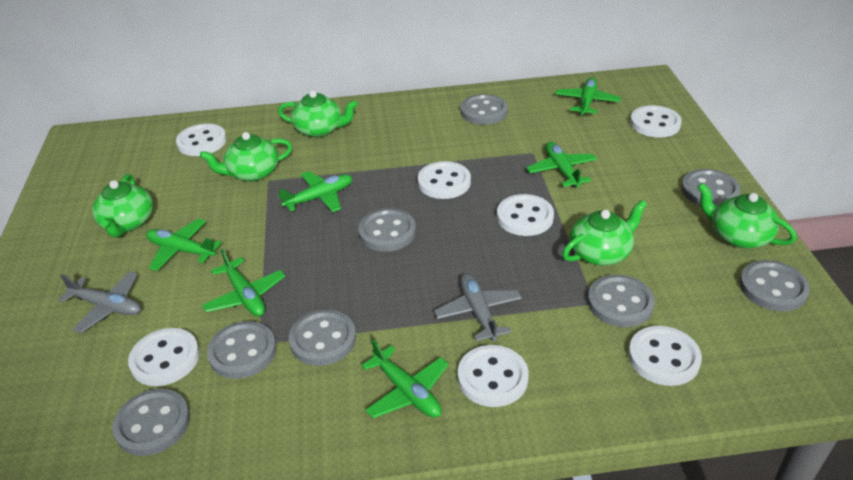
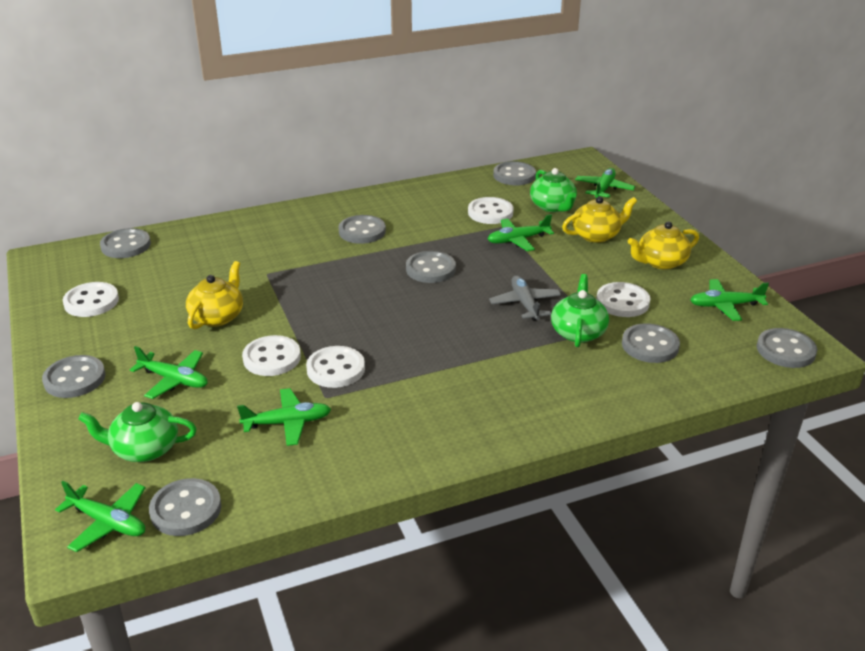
green teapot: [92,174,153,237] [200,132,292,182] [278,90,358,137] [562,200,647,266] [697,183,797,248] = 5 -> [78,402,197,462] [530,168,577,212] [551,274,609,347] = 3
grey plane: [58,271,141,333] [434,273,522,341] = 2 -> [489,275,561,320] = 1
white button: [128,328,200,386] [176,123,227,156] [418,161,471,199] [458,345,529,407] [497,194,554,236] [628,326,702,386] [630,105,682,137] = 7 -> [63,282,119,317] [242,335,301,376] [306,346,365,388] [468,197,514,224] [596,282,650,317] = 5
yellow teapot: none = 0 -> [186,261,243,329] [562,196,637,243] [628,221,699,270] = 3

